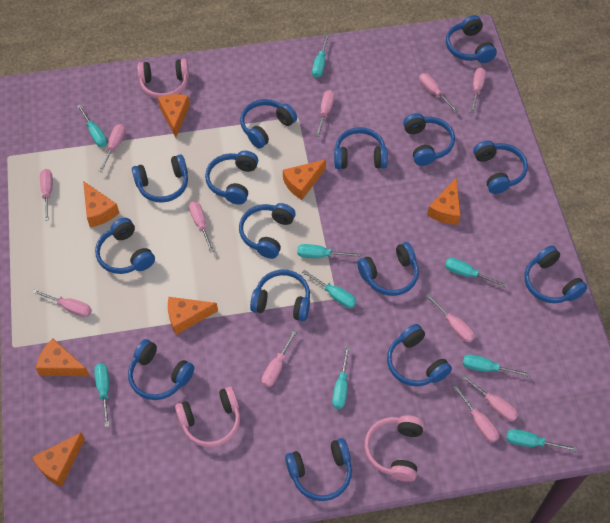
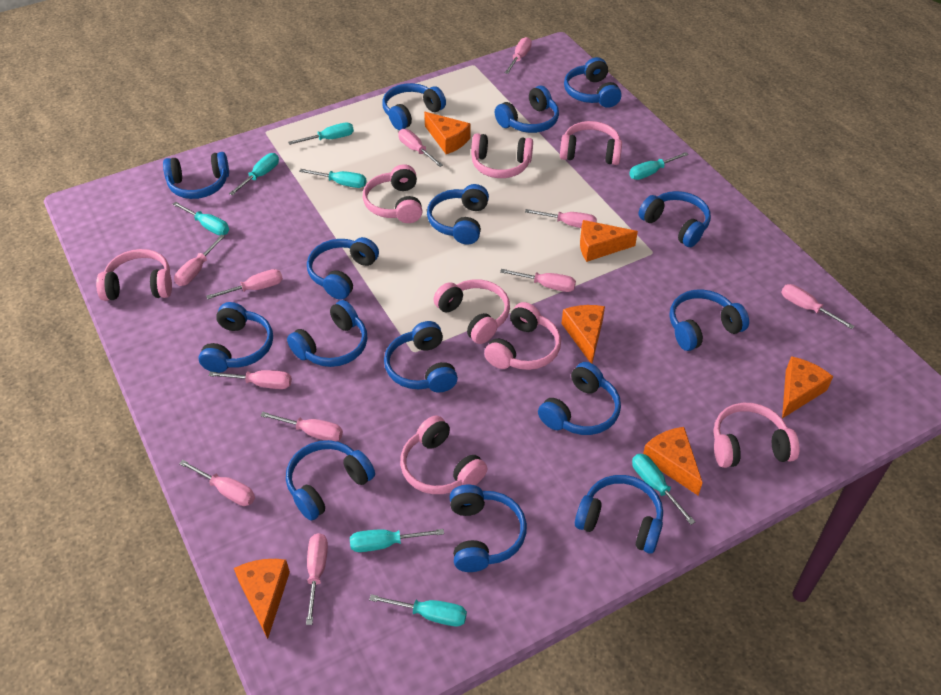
orange cheese: [32,432,85,487] [36,338,90,376] [83,181,119,227] [158,94,190,138] [168,297,218,335] [283,159,326,200] [427,177,461,225] = 7 -> [234,559,290,639] [424,112,470,154] [562,305,605,363] [580,220,638,262] [643,427,703,495] [782,356,833,418] = 6
pink headphones: [137,59,189,99] [175,387,240,447] [364,415,424,482] = 3 -> [96,249,172,301] [363,164,423,223] [400,415,487,494] [433,279,510,344] [471,133,533,178] [484,302,561,370] [560,121,622,165] [714,403,799,468] = 8
turquoise screwdriver: [77,105,107,147] [94,363,110,427] [297,244,360,258] [302,270,357,308] [312,34,329,78] [332,346,350,409] [445,258,506,287] [463,354,530,377] [506,429,577,451] = 9 -> [172,202,229,235] [229,153,279,195] [288,122,354,145] [299,169,366,188] [350,529,444,552] [369,594,467,627] [629,152,689,180] [632,454,695,525] = 8

